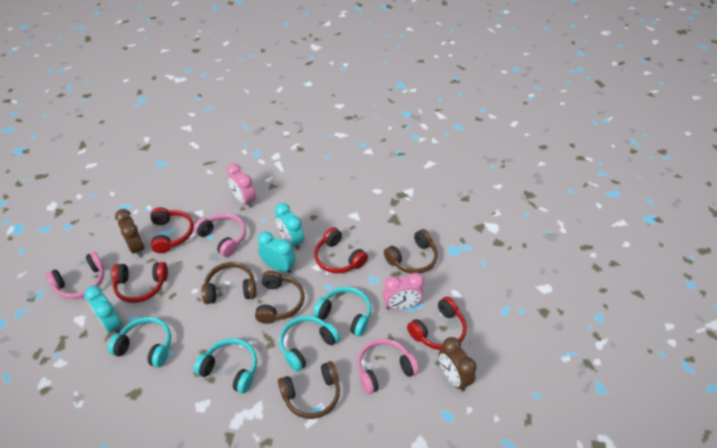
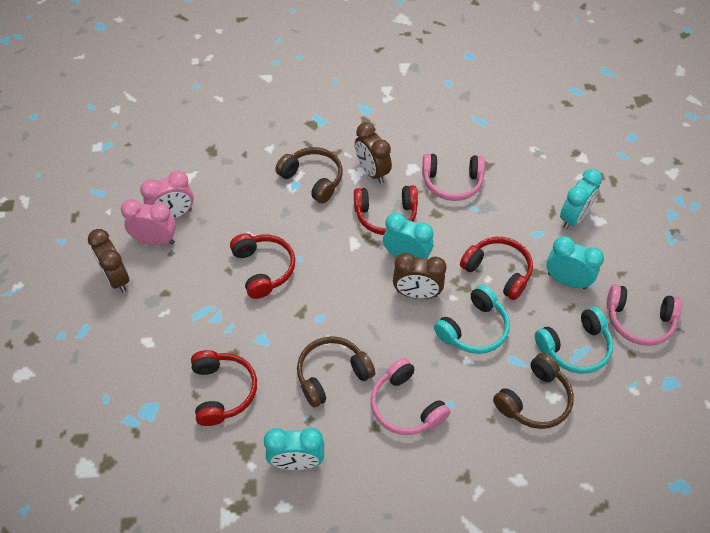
brown clock: [115,209,145,257] [439,337,477,391] = 2 -> [88,229,129,292] [355,122,392,184] [393,253,447,299] = 3
brown headphones: [202,262,256,304] [255,271,304,324] [278,361,340,419] [384,229,438,274] = 4 -> [276,147,343,203] [297,336,375,408] [493,353,574,429] = 3
turquoise clock: [84,286,122,334] [258,231,295,273] [275,203,304,250] = 3 -> [264,428,324,470] [383,213,434,259] [546,236,604,289] [560,169,602,230] = 4
turquoise headphones: [108,317,171,367] [194,339,257,394] [279,316,340,372] [313,287,371,337] = 4 -> [434,285,510,354] [535,307,613,374] = 2

